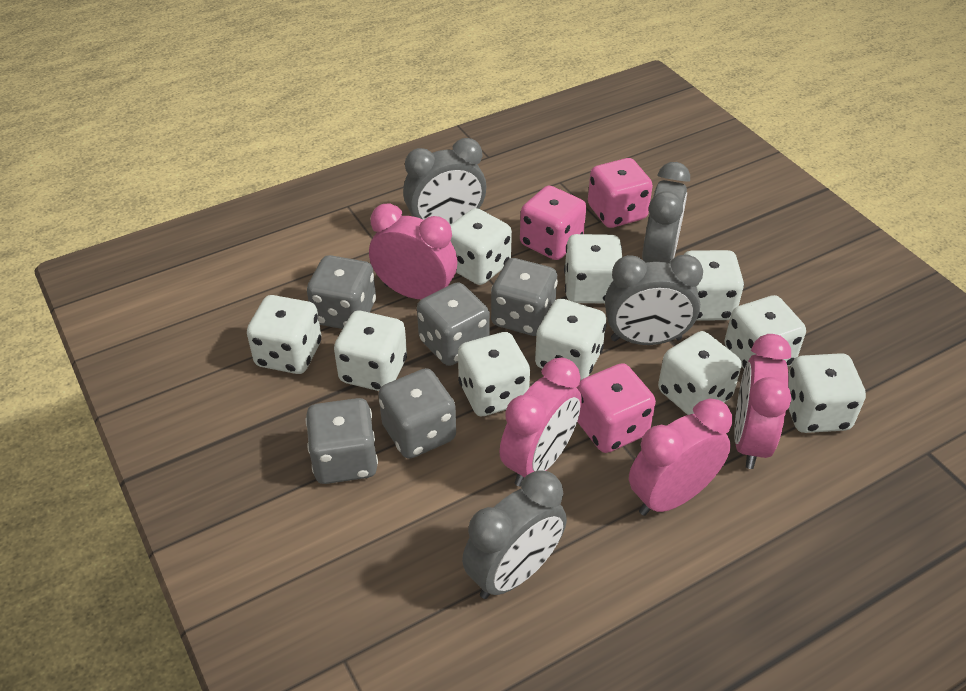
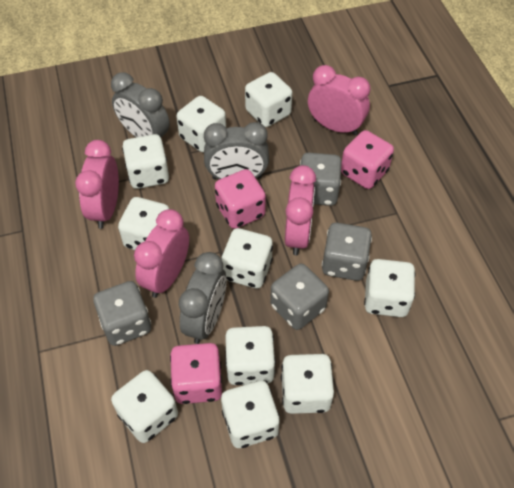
grey clock: [403,138,486,225] [462,470,567,599] [605,254,703,345] [642,162,690,263] = 4 -> [111,72,170,145] [179,252,226,344] [204,122,269,180] = 3
grey dice: [306,398,378,484] [307,255,376,329] [378,368,456,459] [417,282,490,366] [491,258,558,336] = 5 -> [93,281,151,346] [270,264,329,330] [300,152,342,206] [322,223,372,281] = 4

